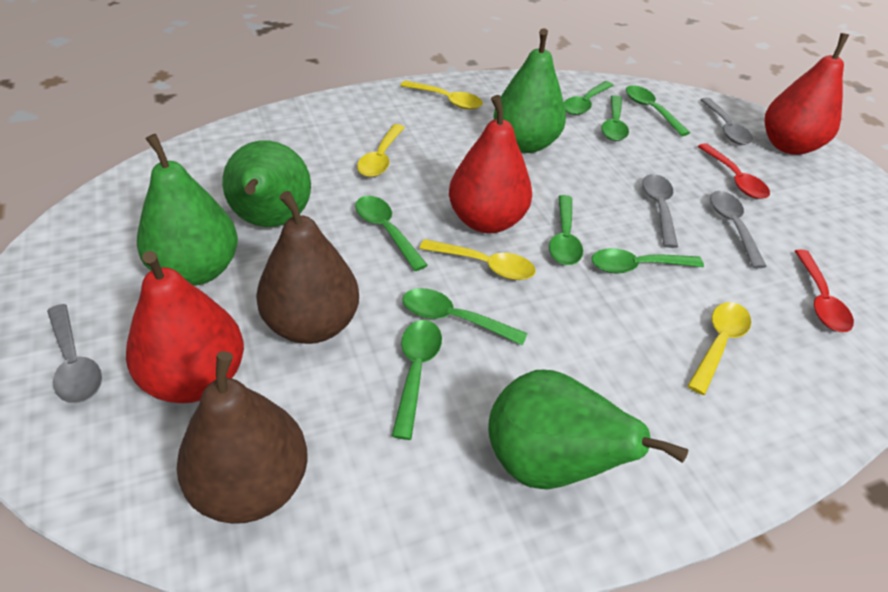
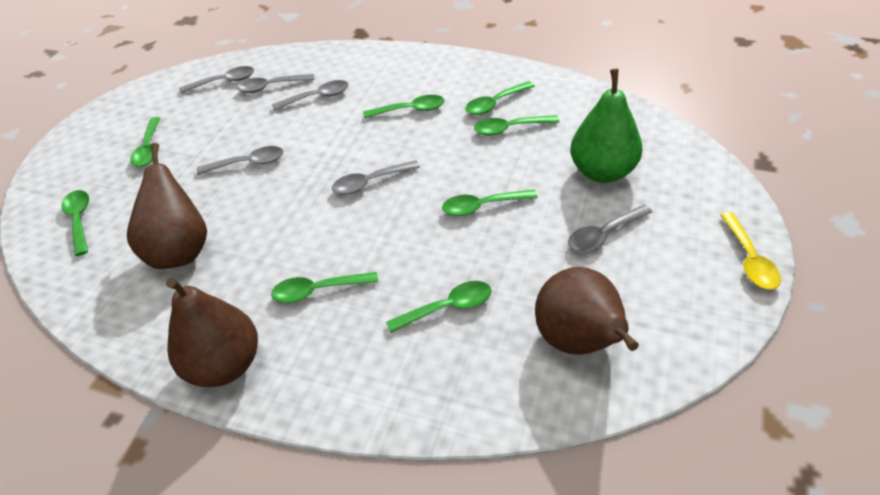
brown pear: [176,351,308,524] [256,191,359,344] = 2 -> [127,143,207,269] [166,278,258,387] [535,267,639,355] = 3
green pear: [137,134,238,286] [222,140,311,227] [488,370,688,489] [493,28,566,153] = 4 -> [570,69,642,183] = 1
grey spoon: [47,304,102,404] [642,174,678,248] [700,98,753,145] [710,191,767,268] = 4 -> [179,66,254,93] [197,146,284,175] [237,74,315,93] [272,80,349,111] [332,160,420,195] [568,205,652,252] = 6
red pear: [126,251,244,403] [449,95,532,233] [765,33,849,155] = 3 -> none = 0
red spoon: [698,143,770,199] [795,249,854,332] = 2 -> none = 0
yellow spoon: [357,124,405,177] [400,80,483,110] [419,239,536,280] [688,302,751,395] = 4 -> [721,212,781,290] = 1

